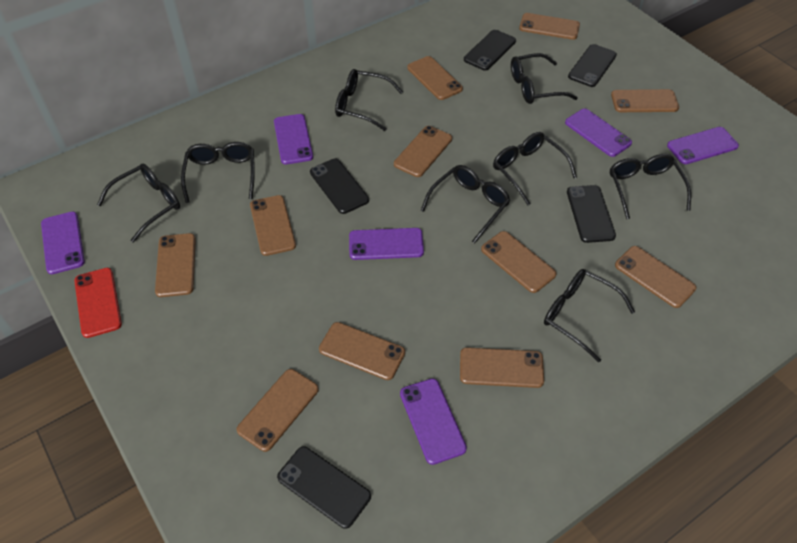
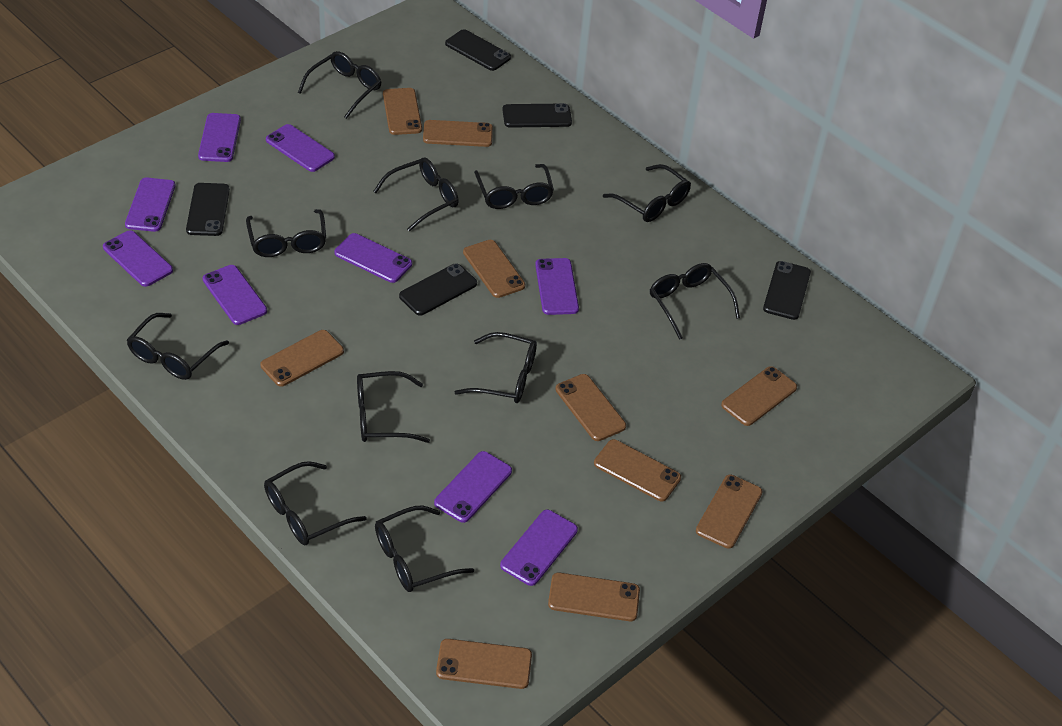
black glasses: [97,164,180,243] [181,142,255,203] [335,69,403,131] [421,165,510,244] [493,132,577,205] [511,53,578,104] [544,269,635,363] [610,154,691,219] = 8 -> [127,313,229,380] [246,209,326,257] [264,461,367,545] [298,51,381,119] [357,371,430,443] [373,158,459,231] [375,506,474,592] [455,332,537,403] [474,164,554,209] [603,164,691,222] [650,263,740,340] = 11
brown phone: [155,233,196,297] [236,369,319,452] [250,195,296,256] [319,322,405,380] [394,126,452,177] [407,56,463,100] [460,347,544,388] [481,231,556,293] [519,13,580,40] [611,89,679,112] [615,246,696,308] = 11 -> [260,330,344,387] [383,88,422,135] [423,120,493,147] [436,639,532,689] [463,240,525,298] [548,573,640,621] [555,374,626,441] [594,439,681,501] [696,475,763,549] [721,366,797,426] = 10
purple phone: [41,212,85,274] [274,114,313,165] [349,228,424,260] [400,378,467,465] [565,109,632,157] [667,127,739,164] = 6 -> [103,230,173,287] [125,178,175,232] [198,113,241,162] [203,265,267,325] [266,124,335,172] [334,233,412,283] [434,451,512,523] [500,510,578,586] [535,258,579,315] = 9
red phone: [74,268,122,338] = 1 -> none = 0

